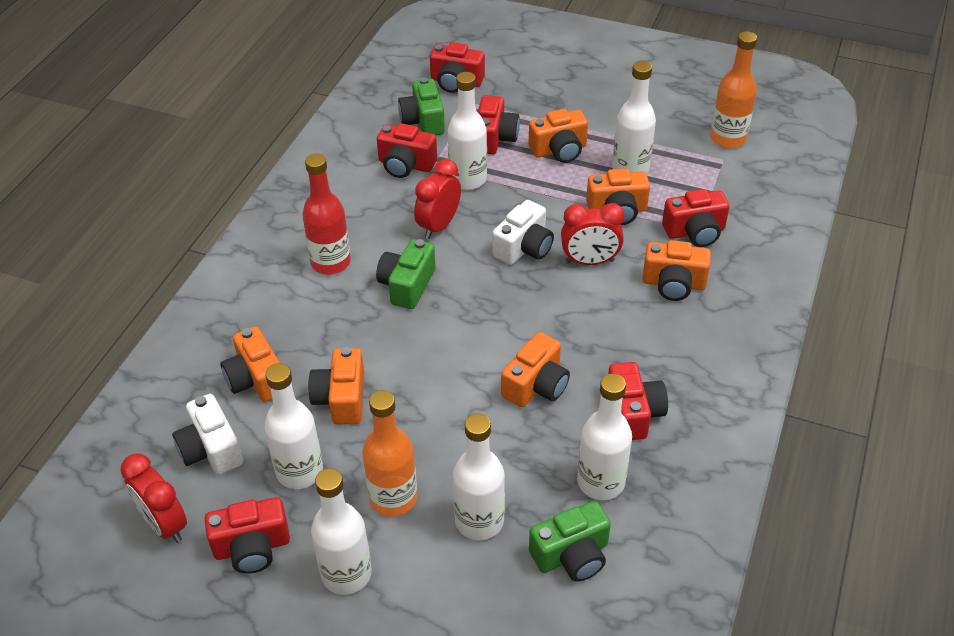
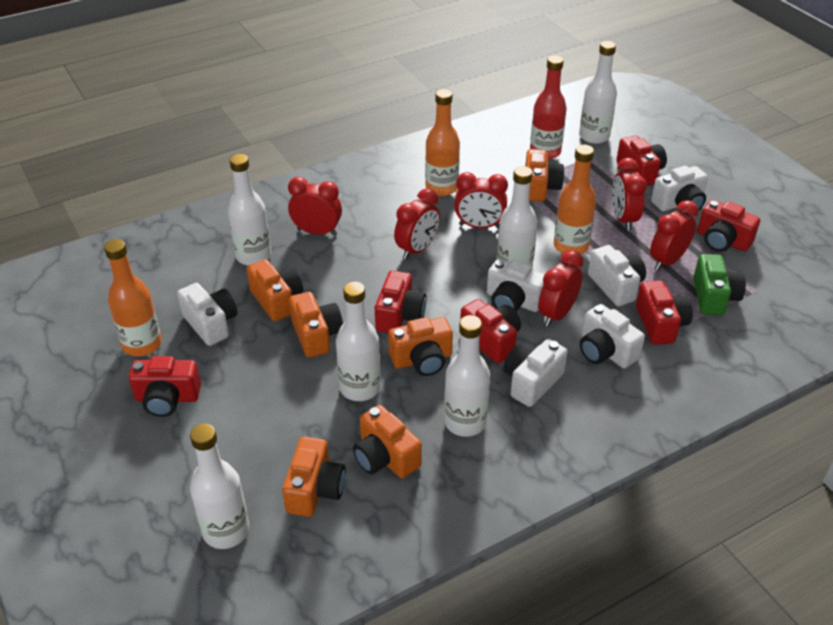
green camera: [376,239,436,309] [398,77,445,135] [529,501,611,582] = 3 -> [693,254,746,315] = 1
orange bottle: [362,390,417,516] [710,31,757,148] = 2 -> [104,239,162,357] [425,89,460,196] [554,145,596,255] = 3
red clock: [120,454,187,543] [414,159,461,239] [561,203,625,265] = 3 -> [288,177,342,236] [394,189,440,260] [454,172,508,228] [538,250,584,327] [612,158,647,231] [650,200,698,271] = 6
white camera: [172,394,243,475] [492,200,554,265] = 2 -> [177,283,237,346] [487,259,544,312] [503,339,567,407] [580,304,645,368] [588,245,646,306] [651,166,708,214] = 6

